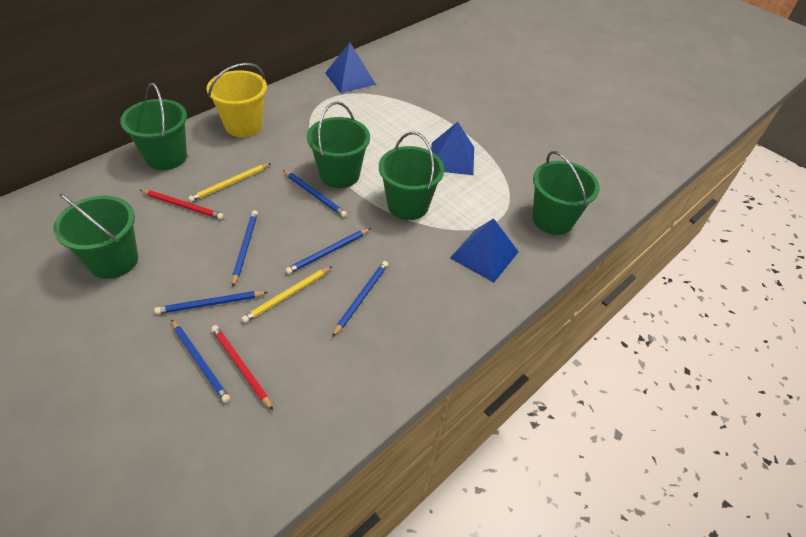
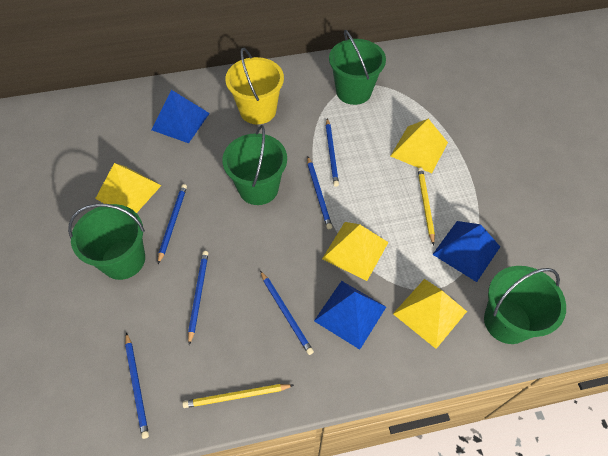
green bucket: [53,194,138,279] [120,83,187,170] [307,102,370,188] [379,132,444,220] [532,151,600,235] = 5 -> [68,204,145,280] [222,125,287,205] [329,30,386,105] [484,266,566,344] = 4
red pencil: [140,190,224,219] [211,325,273,410] = 2 -> none = 0
yellow pyramid: none = 0 -> [95,163,162,213] [322,222,388,281] [391,119,448,173] [393,279,467,349] = 4

